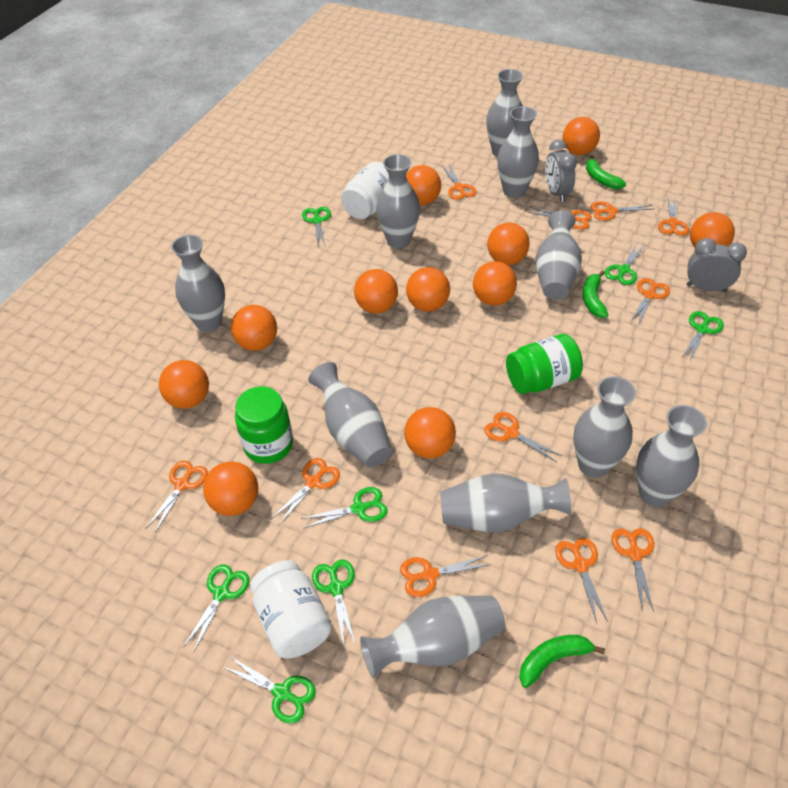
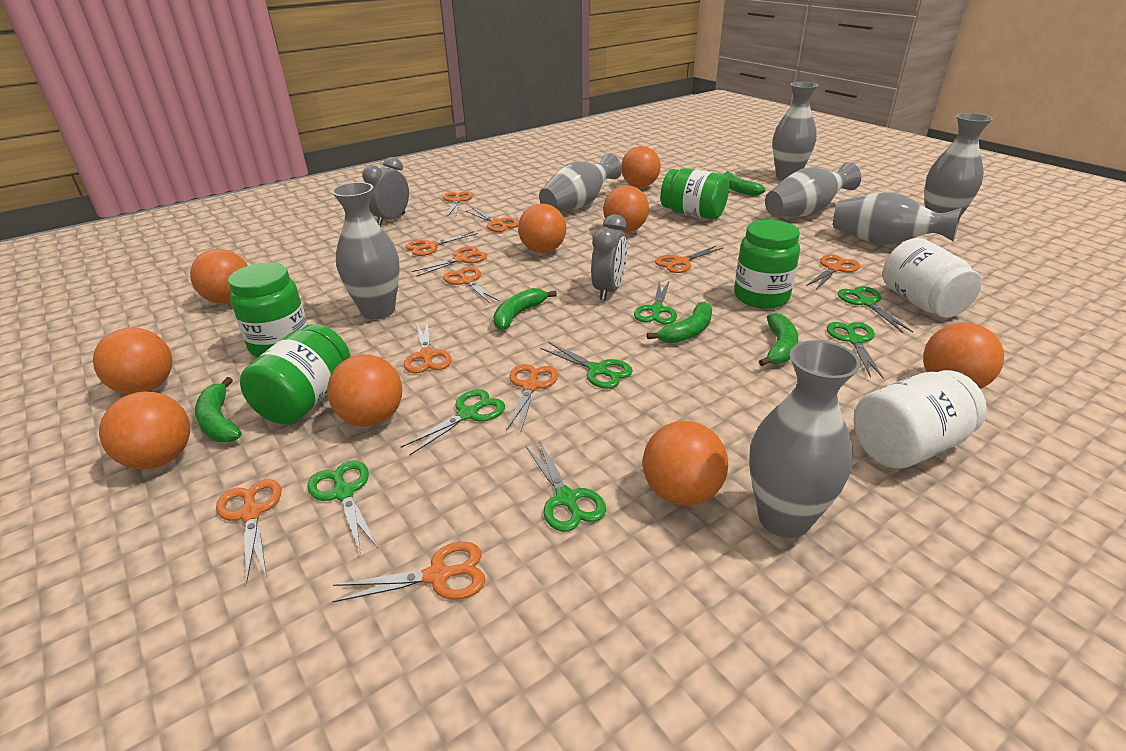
green banana: [519,635,605,688] [583,271,609,318] [586,155,626,189] = 3 -> [195,377,242,442] [493,288,557,330] [647,301,712,344] [723,171,766,196] [759,313,798,366] = 5
green jar: [235,387,293,464] [506,334,583,394] = 2 -> [228,263,307,357] [240,324,350,425] [660,168,729,220] [734,220,800,309] = 4
grey vase: [171,235,225,332] [308,362,392,467] [360,595,505,678] [376,154,420,248] [440,473,571,532] [486,69,523,157] [497,106,539,198] [536,211,582,300] [573,376,636,478] [636,405,707,507] = 10 -> [332,182,400,320] [539,153,622,212] [749,340,861,538] [765,162,861,217] [773,82,818,180] [833,192,962,245] [925,113,993,217] = 7
orange ball: [159,360,209,409] [203,461,258,516] [231,305,277,351] [354,269,398,314] [404,407,456,459] [406,165,441,205] [406,267,450,312] [473,261,517,306] [487,223,530,265] [563,117,600,155] [690,212,735,248] = 11 -> [93,328,172,394] [99,392,190,469] [190,249,248,304] [327,355,402,427] [518,204,566,253] [603,185,649,232] [621,146,661,187] [643,421,728,506] [923,323,1004,389] = 9

